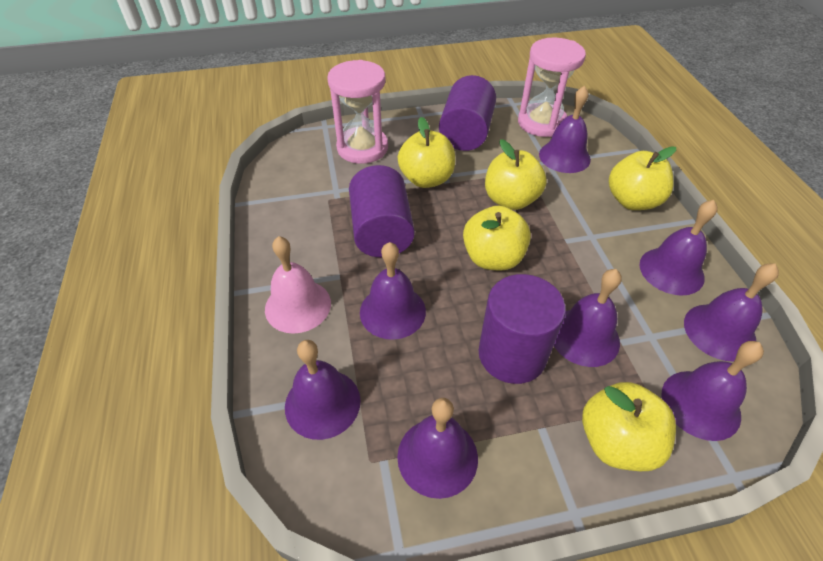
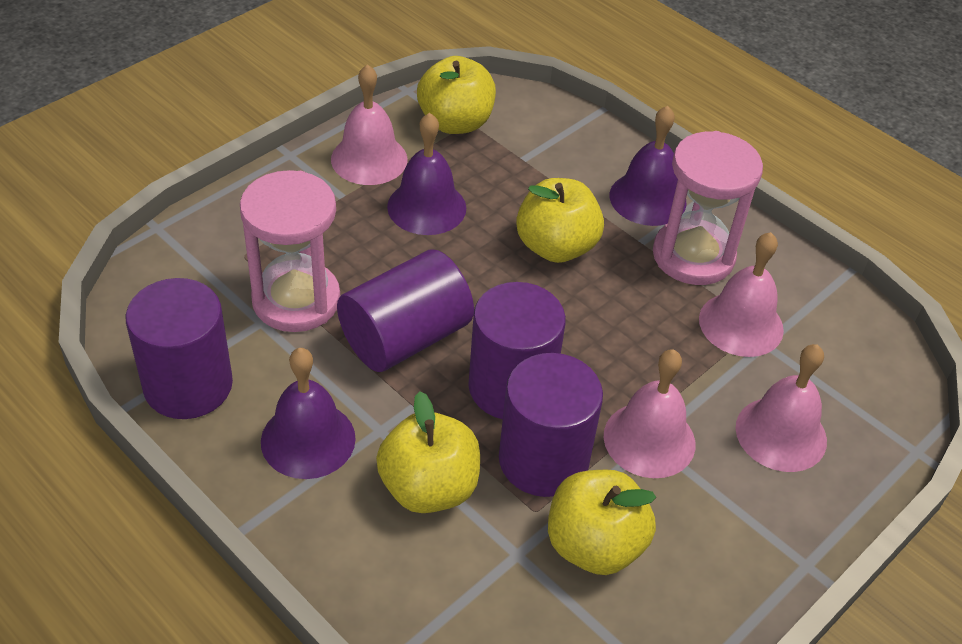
pink bell: [265,236,331,334] = 1 -> [331,64,407,185] [604,349,695,478] [699,232,784,357] [736,344,827,472] = 4
purple bell: [285,340,361,440] [360,242,426,340] [397,398,478,499] [539,86,591,173] [554,269,622,367] [640,200,718,296] [661,341,764,441] [684,263,779,362] = 8 -> [261,348,356,479] [387,113,466,235] [609,106,686,226] = 3
purple cylinder: [349,165,415,257] [439,75,496,151] [478,274,566,384] = 3 -> [126,278,233,419] [337,250,474,372] [468,282,566,419] [499,353,603,497] = 4
yellow apple: [398,117,455,188] [463,206,531,271] [485,139,547,210] [582,382,676,471] [609,146,676,210] = 5 -> [376,391,480,513] [417,56,496,134] [516,178,604,263] [548,470,656,575] = 4

